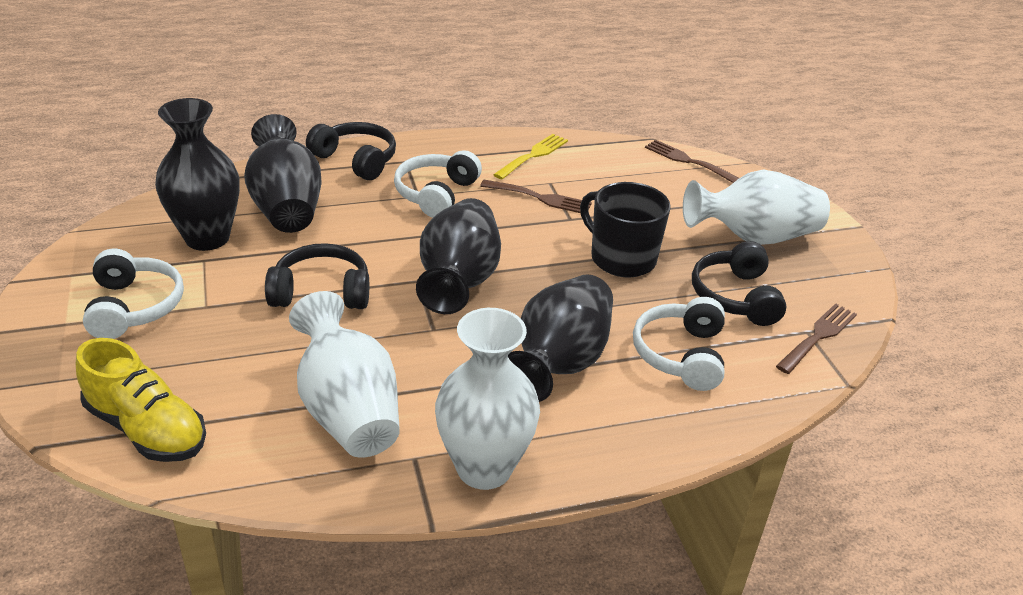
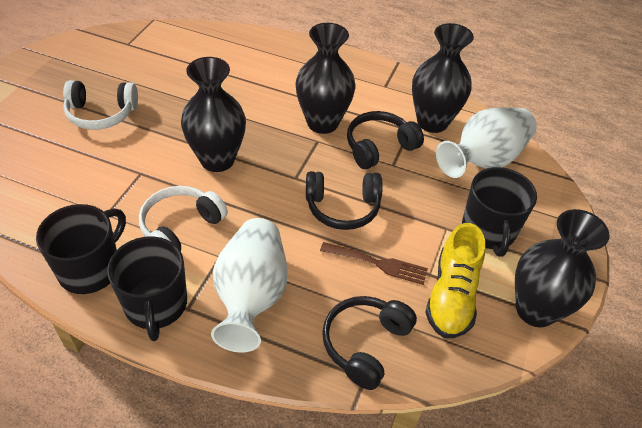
black mug: [580,182,671,278] = 1 -> [36,204,126,294] [107,236,187,341] [462,167,537,257] = 3
brown fork: [480,180,592,213] [645,140,739,183] [776,303,857,374] = 3 -> [320,242,428,285] = 1
white headphones: [83,249,184,339] [394,150,482,218] [633,297,725,391] = 3 -> [63,80,138,130] [139,186,228,251] = 2
white vase: [289,291,400,458] [435,308,540,490] [683,169,830,245] = 3 -> [211,218,288,353] [436,107,537,178] = 2
yellow fork: [493,134,568,179] = 1 -> none = 0

